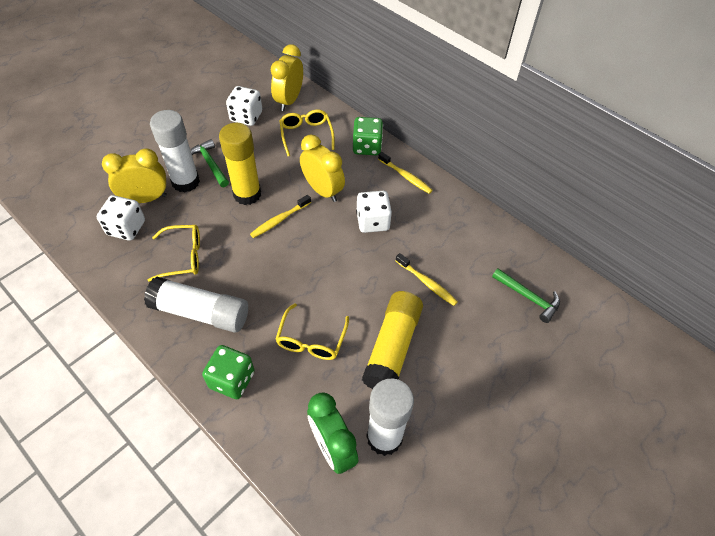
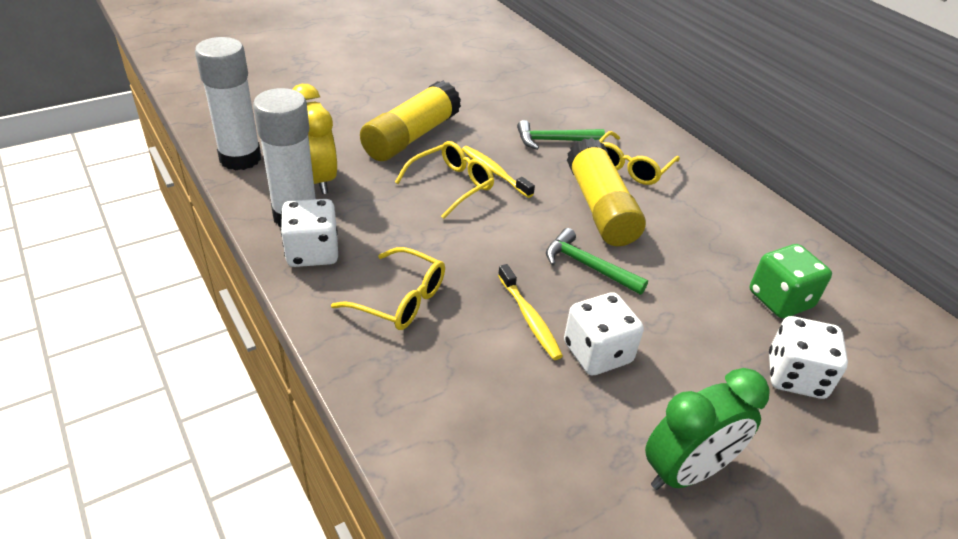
green dice: [202,345,255,399] [353,117,383,155] = 2 -> [749,244,832,318] = 1
white glue stick: [144,276,248,333] [150,110,200,192] [366,378,414,456] = 3 -> [195,37,261,170] [253,88,316,227] = 2
yellow clock: [102,148,167,203] [271,44,303,111] [300,135,345,202] = 3 -> [292,84,337,194] = 1
yellow toothbrush: [250,195,311,238] [378,152,433,194] [396,253,458,306] = 3 -> [462,146,535,198] [498,264,563,360] = 2

